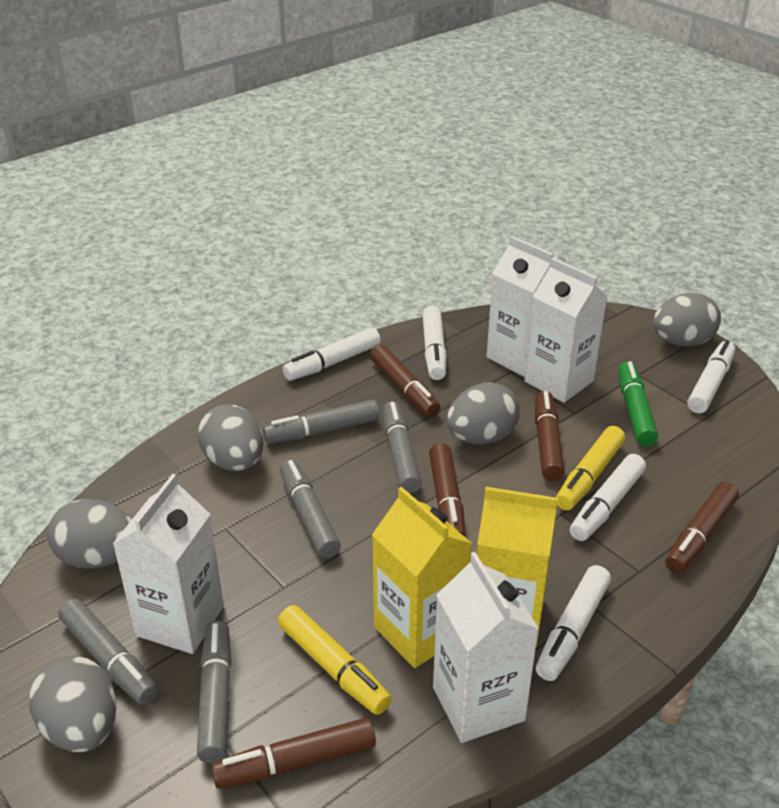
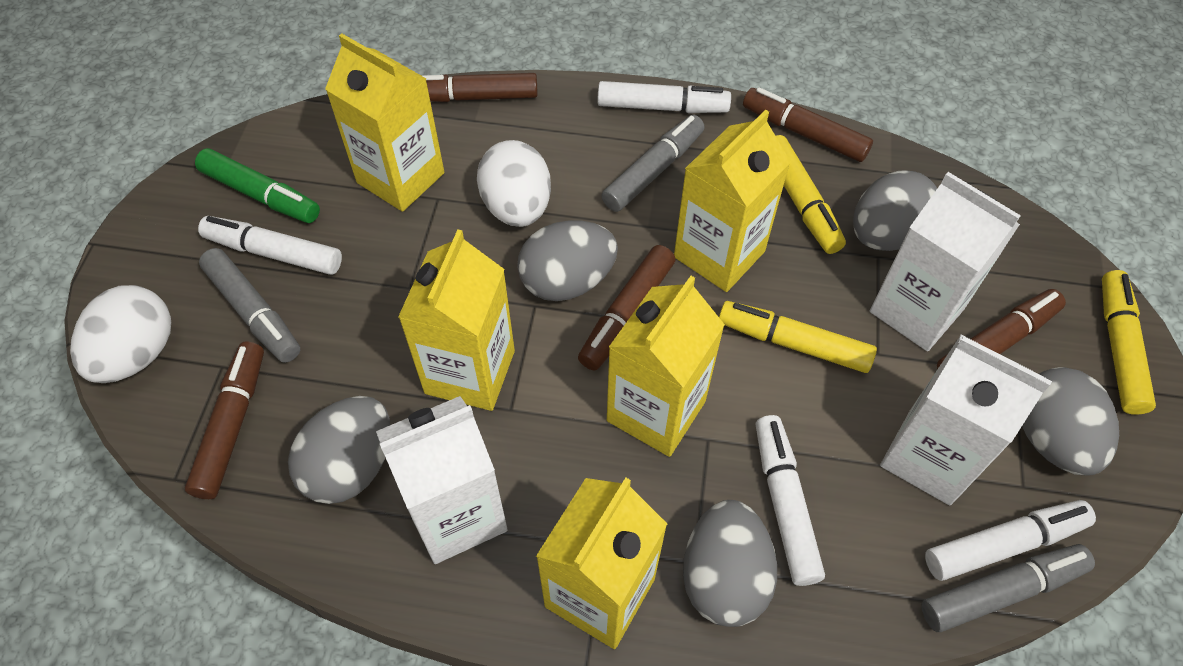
grey marker: [58,598,158,705] [197,620,231,763] [263,400,380,444] [280,460,341,558] [382,402,422,493] = 5 -> [199,248,300,363] [601,115,704,212] [921,544,1095,632] = 3
white carton: [113,474,224,654] [433,552,539,743] [487,236,553,377] [524,258,607,403] = 4 -> [376,396,508,564] [870,172,1021,351] [880,335,1052,505] = 3
white egg: none = 0 -> [70,285,171,383] [477,140,551,227] = 2
white marker: [283,328,381,381] [422,306,447,380] [536,565,611,681] [570,454,646,541] [687,340,735,413] = 5 -> [198,216,342,275] [598,81,731,113] [756,415,825,586] [925,500,1096,581] = 4
yellow carton: [372,487,472,668] [477,487,558,647] = 2 -> [325,33,444,212] [398,229,515,411] [536,478,667,649] [607,276,725,457] [674,110,790,292] = 5
yellow marker: [278,605,391,715] [556,426,625,510] = 2 -> [719,301,877,373] [776,135,846,254] [1102,270,1156,415] = 3

